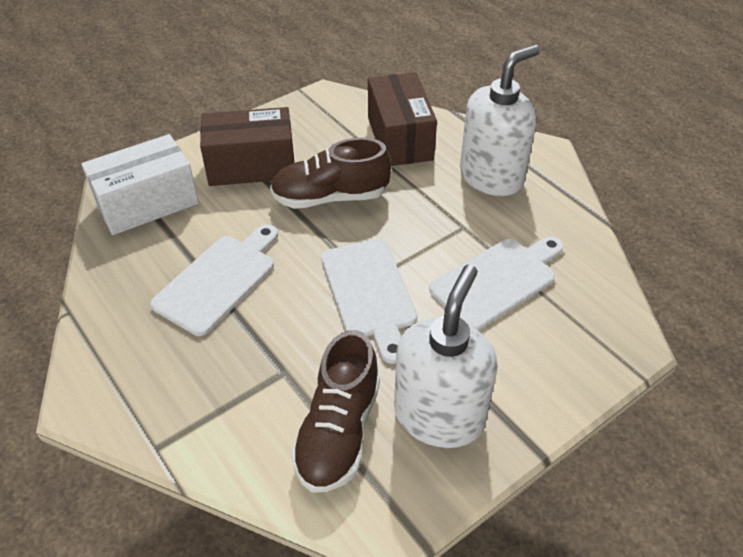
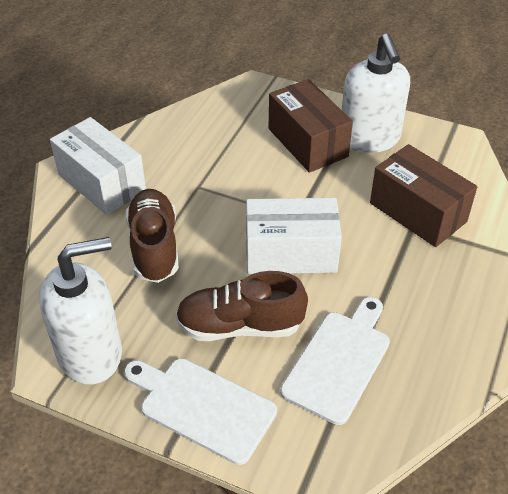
white box: [81,134,199,235] = 1 -> [50,117,146,215] [246,198,342,274] = 2
white cutting board: [150,224,278,336] [321,239,417,364] [429,236,564,330] = 3 -> [124,358,277,465] [280,297,390,425] = 2

